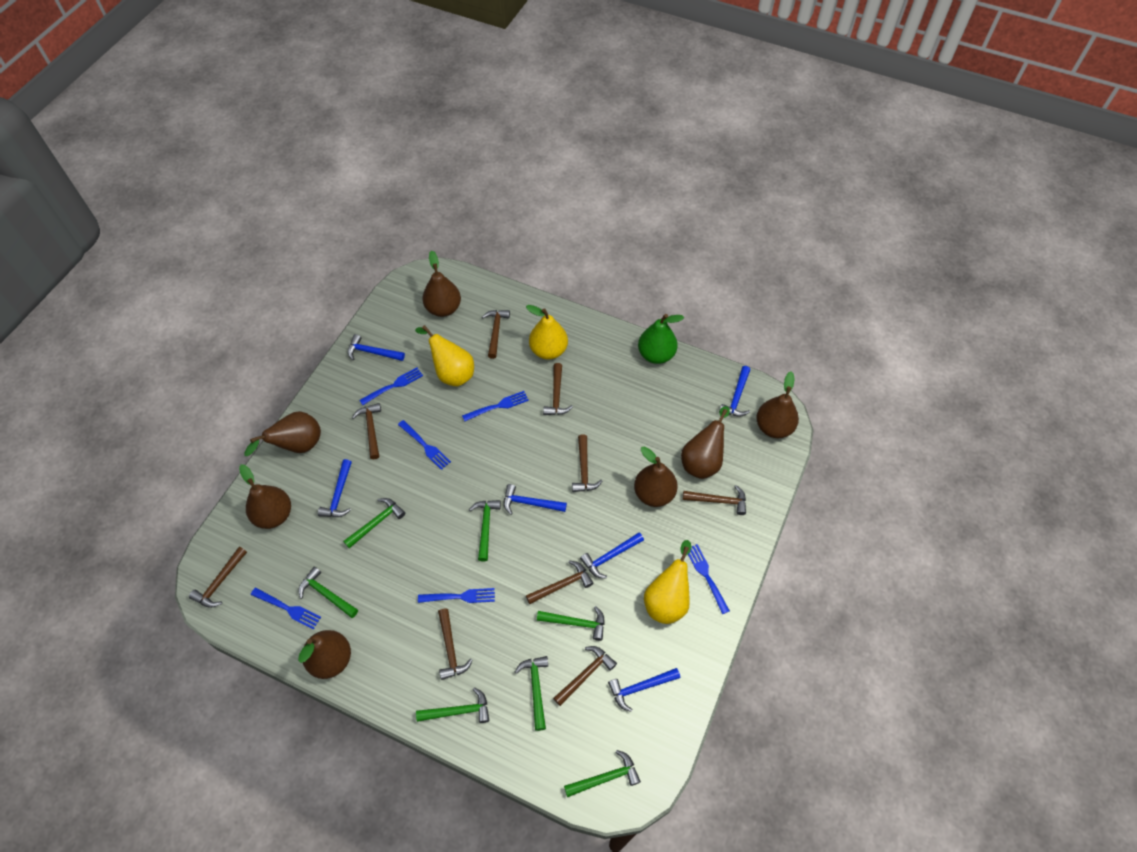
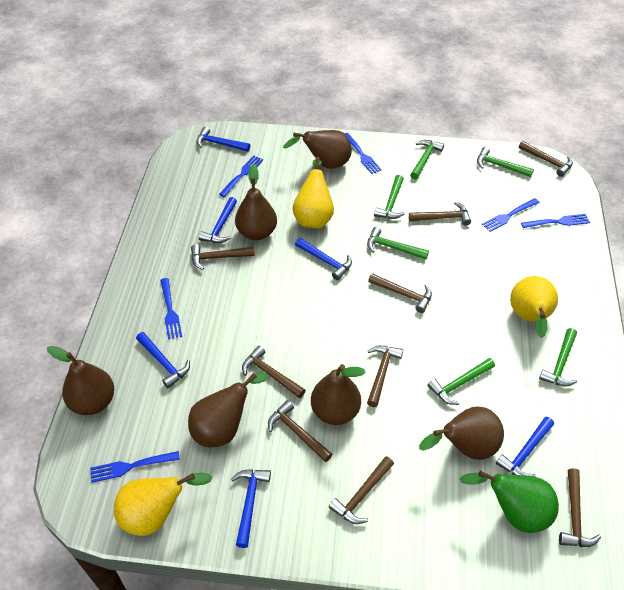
brown pear: [239,464,291,529] [244,411,321,456] [298,630,351,679] [422,251,461,317] [634,446,678,507] [681,406,730,479] [756,371,799,438] = 7 -> [47,346,114,415] [188,372,268,448] [235,164,277,240] [283,130,352,169] [311,364,366,425] [419,407,504,460] = 6
green hammer: [298,567,358,618] [343,498,405,548] [416,687,489,723] [469,500,501,562] [515,656,548,731] [537,606,605,641] [564,750,641,797] = 7 -> [367,227,429,259] [374,175,405,219] [410,140,444,179] [427,358,495,405] [477,147,534,177] [539,328,577,386] = 6

